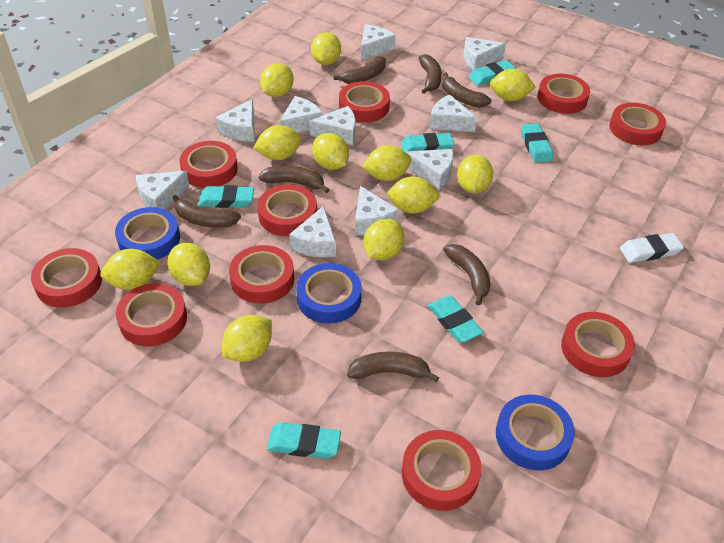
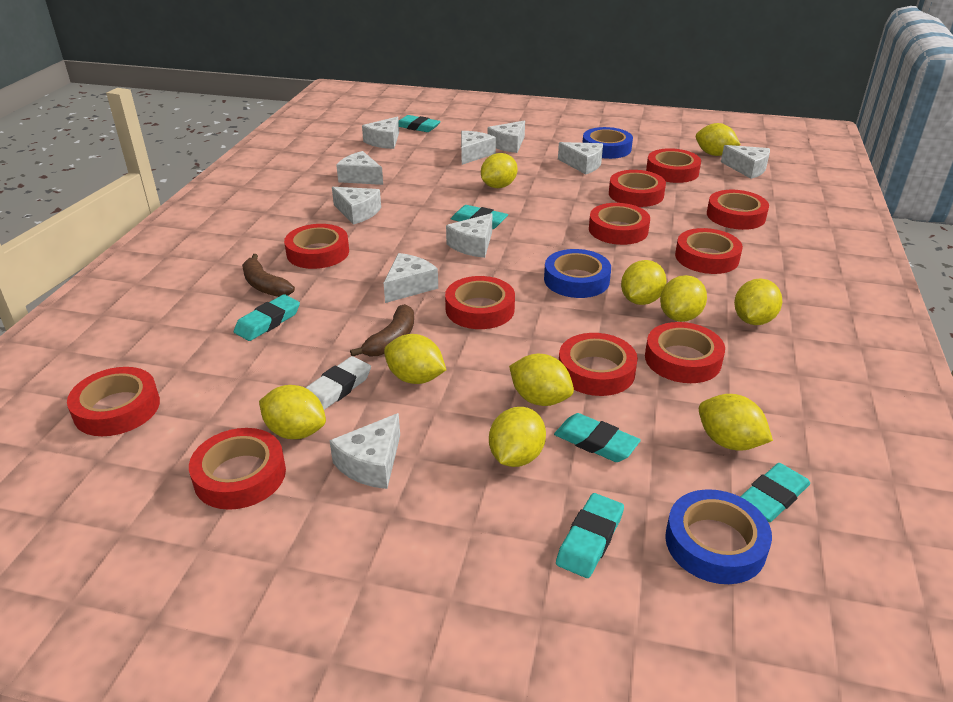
brown banana: [172,195,241,228] [258,166,329,193] [334,56,386,84] [347,352,439,382] [419,54,442,94] [442,73,491,108] [443,244,491,306] = 7 -> [242,254,295,297] [350,304,414,357] = 2
red tape: [31,248,102,308] [116,283,187,346] [180,141,238,188] [229,245,294,304] [257,184,317,236] [339,81,390,123] [402,430,482,511] [538,74,590,114] [561,312,635,377] [609,103,666,145] = 10 -> [67,367,160,436] [189,428,286,510] [284,224,349,269] [445,276,515,329] [559,333,638,396] [589,203,650,245] [609,170,666,207] [645,322,725,383] [646,148,701,183] [675,228,743,274] [707,190,769,230] = 11
yellow lemon: [100,249,161,290] [167,243,210,286] [222,315,272,362] [253,125,302,160] [260,63,294,97] [311,32,341,65] [312,133,349,170] [362,145,412,181] [364,219,404,260] [387,177,441,213] [457,155,493,193] [490,69,536,101] = 12 -> [259,385,326,439] [384,334,446,384] [481,153,518,188] [489,407,546,467] [509,354,574,406] [621,260,667,305] [660,275,707,322] [696,123,741,156] [699,394,773,451] [734,279,782,325] = 10

